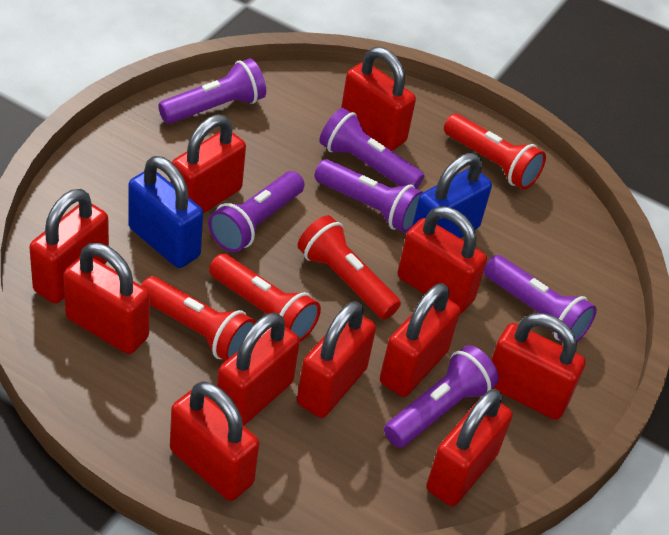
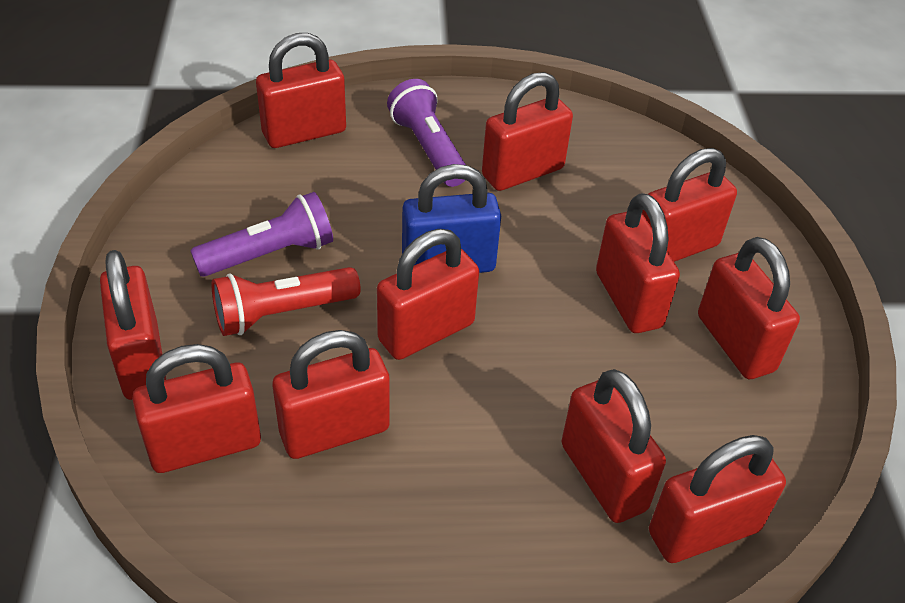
blue padlock: [128,156,203,268] [412,153,492,238] = 2 -> [402,164,501,273] = 1
purple flashlight: [158,58,266,124] [208,171,304,252] [315,159,423,233] [319,108,424,189] [384,345,499,448] [484,255,597,342] = 6 -> [190,192,333,277] [387,79,466,187] = 2
red flashlight: [141,276,256,361] [209,254,321,342] [298,215,401,319] [444,114,546,190] = 4 -> [212,267,361,336] = 1

